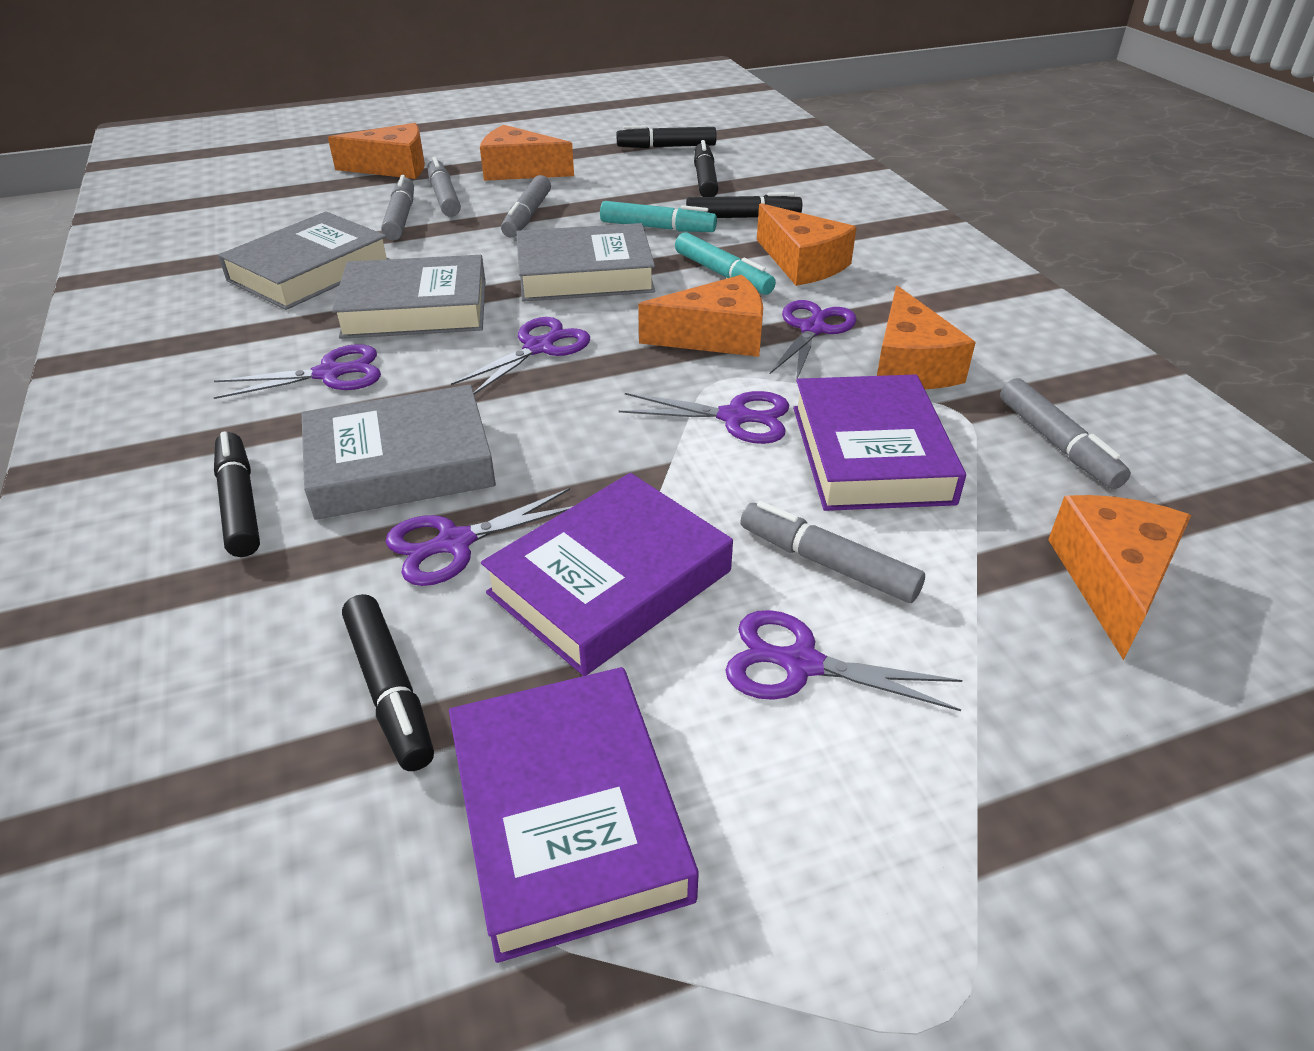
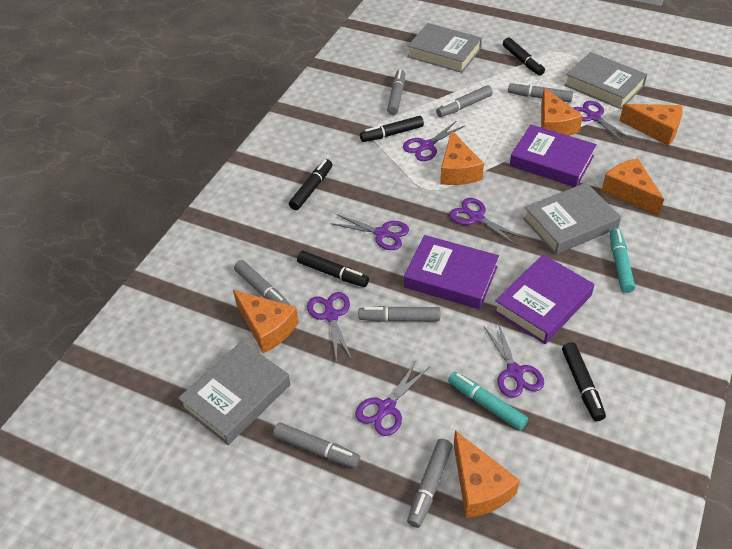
grey marker: [381,175,414,241] [428,157,461,217] [501,175,551,237] [740,501,925,603] [1000,378,1131,489] = 5 -> [234,260,290,305] [273,422,360,468] [359,306,440,322] [387,69,405,115] [407,439,453,528] [436,86,493,117] [508,82,573,103] = 7
purple scissors: [214,344,381,399] [386,488,573,586] [451,317,590,395] [619,391,789,444] [725,610,963,711] [769,300,857,380] = 6 -> [307,292,352,362] [330,214,409,250] [355,361,429,436] [403,121,464,161] [449,198,525,246] [484,322,544,398] [573,101,633,143] = 7

